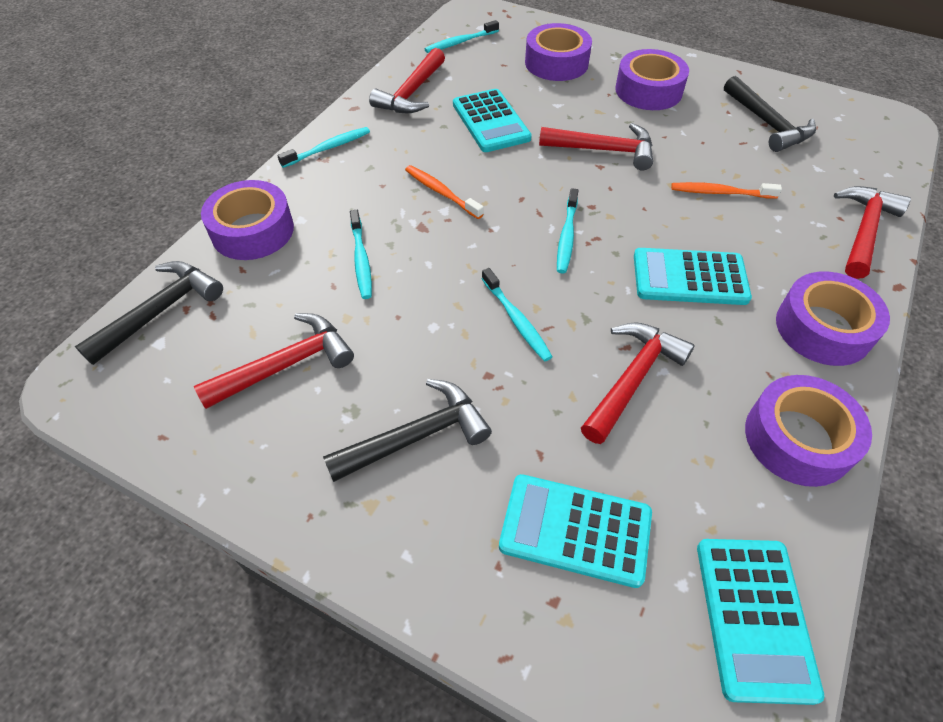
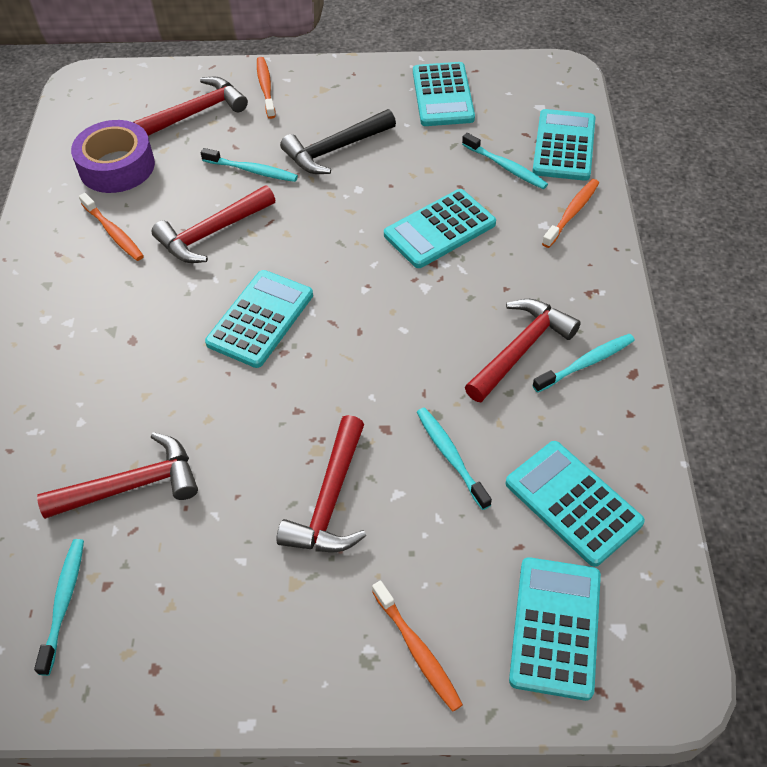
black hammer: [75,261,223,365] [323,379,492,482] [724,76,816,152] = 3 -> [280,109,396,174] = 1
orange toothbrush: [405,165,484,219] [671,182,782,199] = 2 -> [79,193,144,261] [257,57,276,119] [372,581,463,712] [542,179,599,248] = 4
purple tape: [201,180,294,260] [525,23,592,81] [615,49,689,110] [745,375,872,487] [776,272,890,366] = 5 -> [71,120,155,193] = 1
turquoise calculator: [453,89,532,152] [499,474,652,588] [634,248,752,305] [697,539,824,705] = 4 -> [205,270,313,368] [384,189,496,268] [413,62,475,126] [506,441,645,567] [509,557,601,701] [532,109,596,181] = 6

